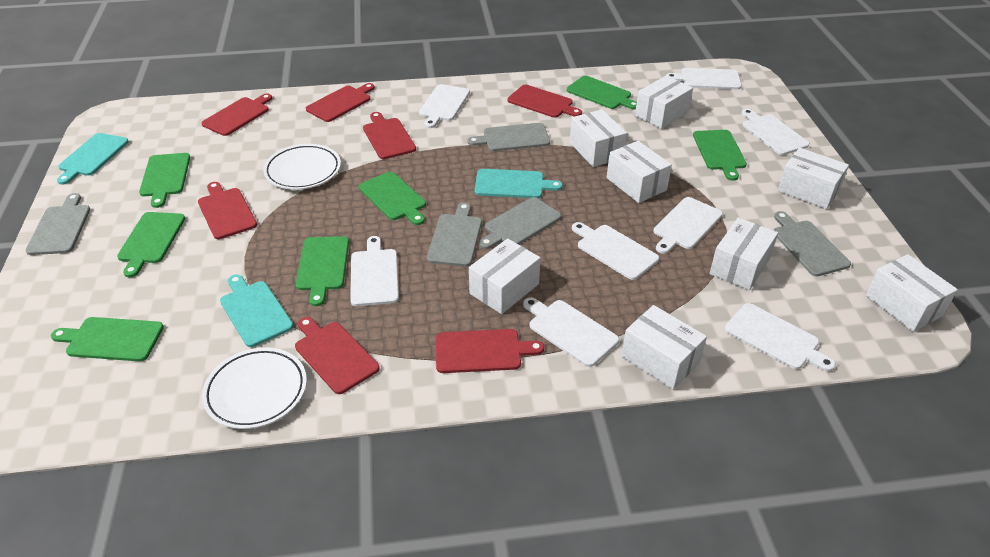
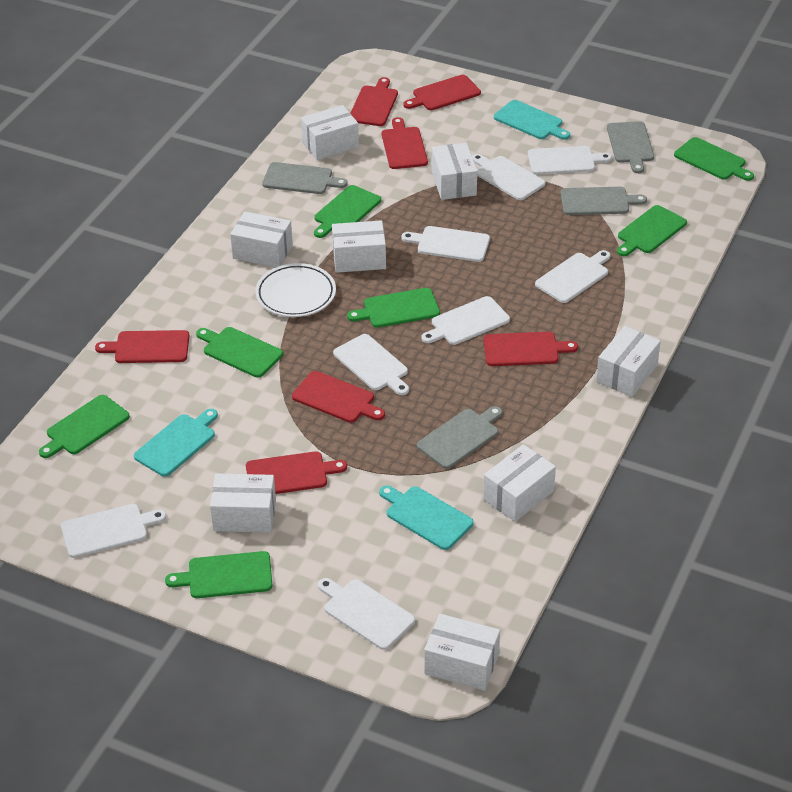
grey cutting board: [26,193,90,255] [427,203,482,267] [468,123,550,151] [479,197,561,249] [774,211,851,276] = 5 -> [262,162,348,194] [417,406,503,469] [560,187,647,215] [607,121,654,173] = 4
white plate: [202,347,307,429] [263,144,341,190] = 2 -> [255,263,336,317] = 1

